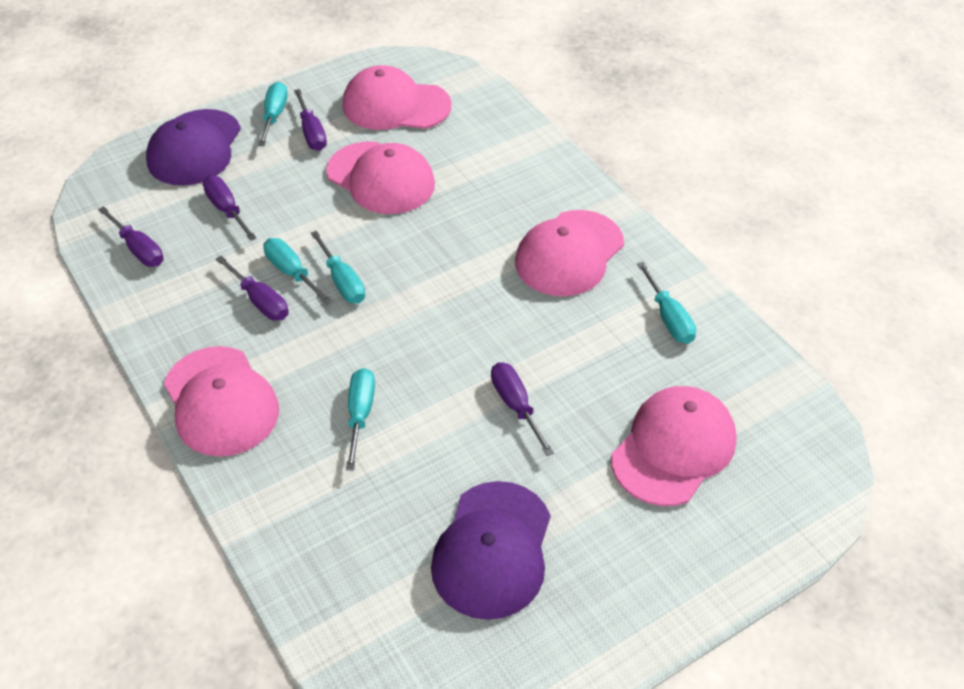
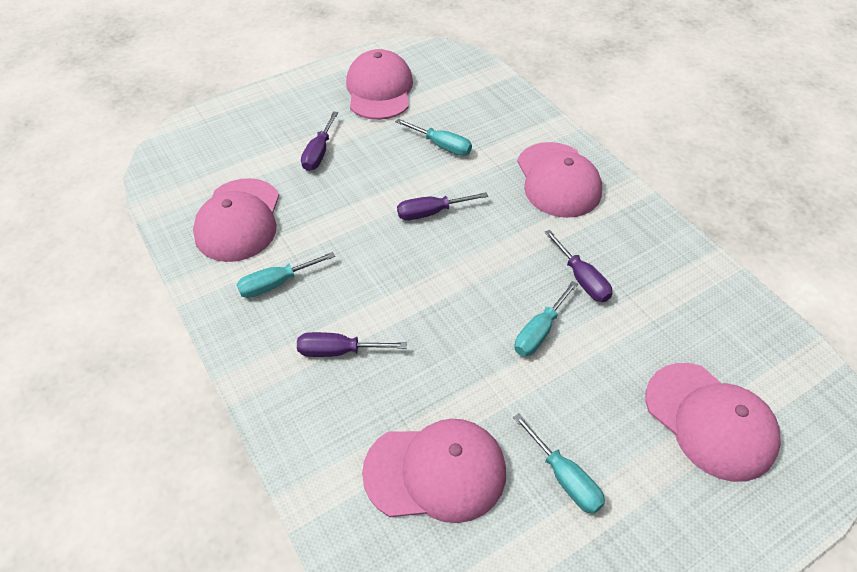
purple cap: [146,109,241,186] [431,481,551,620] = 2 -> none = 0
purple screwdriver: [98,206,164,267] [203,176,256,241] [216,256,289,321] [294,89,327,151] [491,362,554,456] = 5 -> [297,332,407,357] [301,111,338,171] [397,192,488,220] [544,230,612,302] = 4
turquoise screwdriver: [258,82,288,146] [263,238,333,305] [310,231,365,304] [346,368,375,470] [637,262,696,344] = 5 -> [237,252,335,298] [396,119,472,156] [513,413,605,514] [514,281,578,356] = 4

